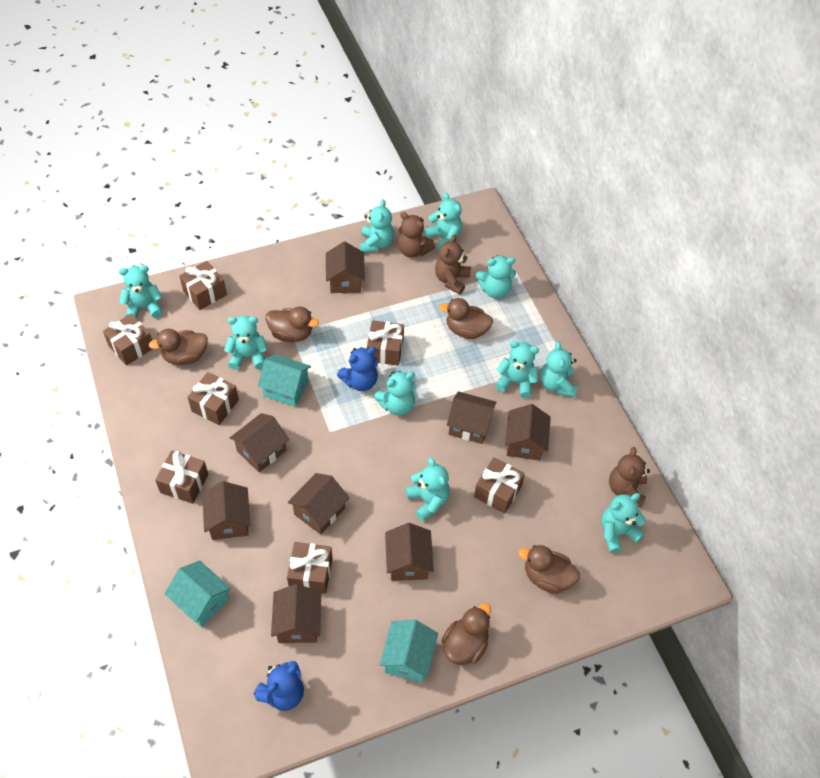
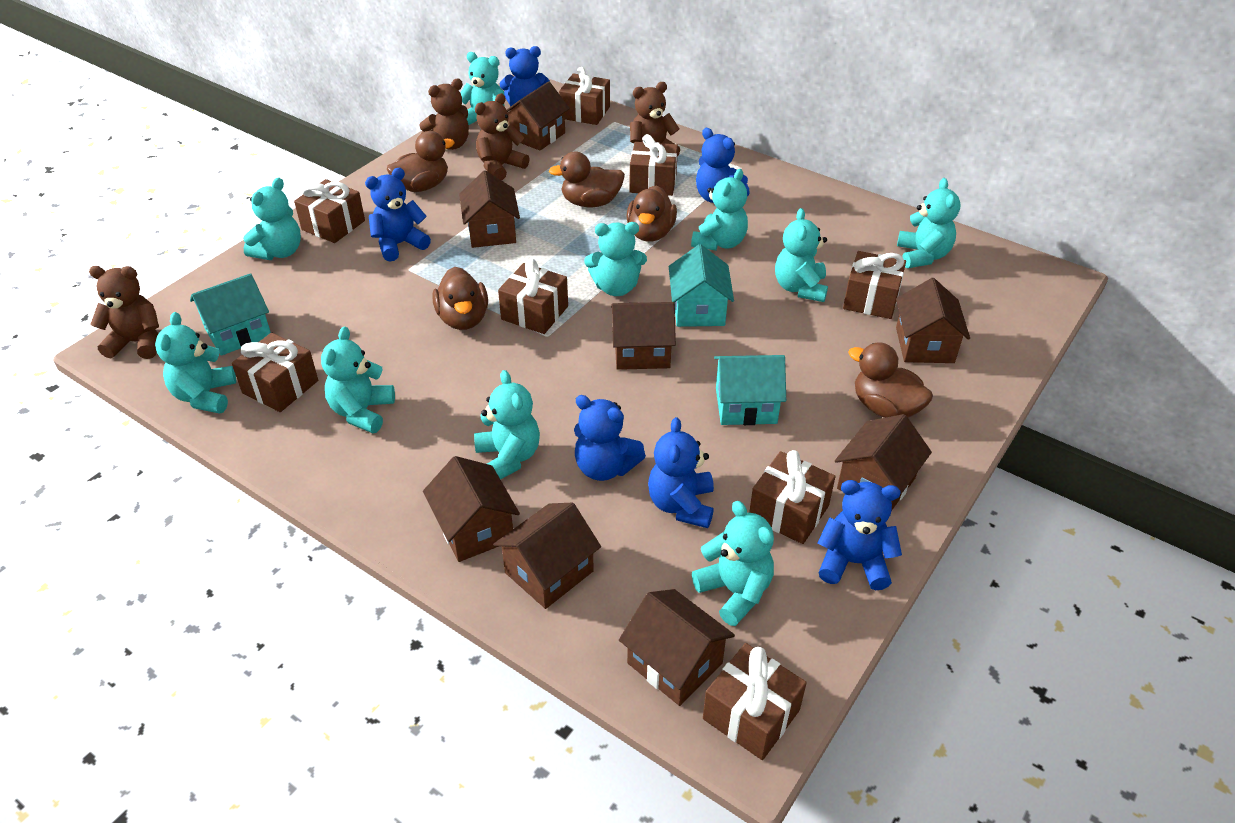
blue teddy bear: [254,661,304,711] [337,347,378,391] = 2 -> [365,168,431,262] [500,46,550,106] [574,395,646,481] [648,417,714,528] [696,128,750,203] [818,480,902,590] = 6
brown gift: [103,314,152,366] [155,450,208,504] [179,261,227,310] [188,372,239,425] [287,542,333,594] [367,320,404,366] [474,457,525,514] = 7 -> [232,332,318,412] [294,179,365,243] [498,259,568,334] [559,67,610,125] [629,134,678,196] [703,643,807,760] [749,450,836,544] [843,251,906,319] = 8
brown teddy bear: [398,212,435,258] [435,235,471,295] [609,447,650,508] = 3 -> [89,266,159,359] [420,79,469,150] [475,93,530,180] [630,82,680,156] = 4

